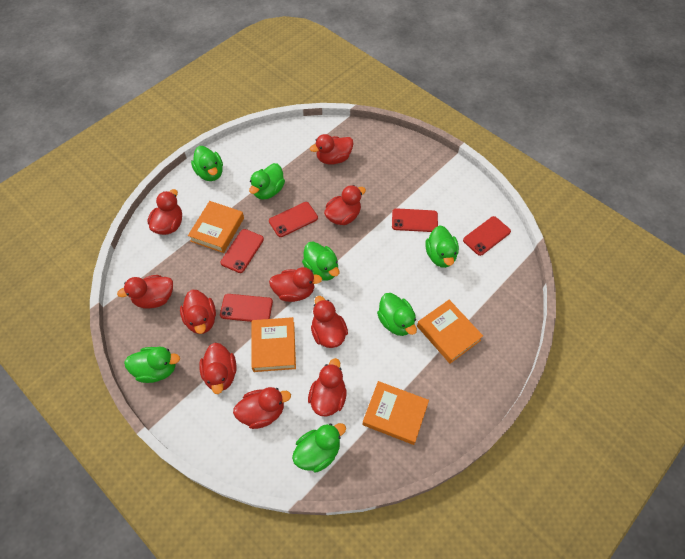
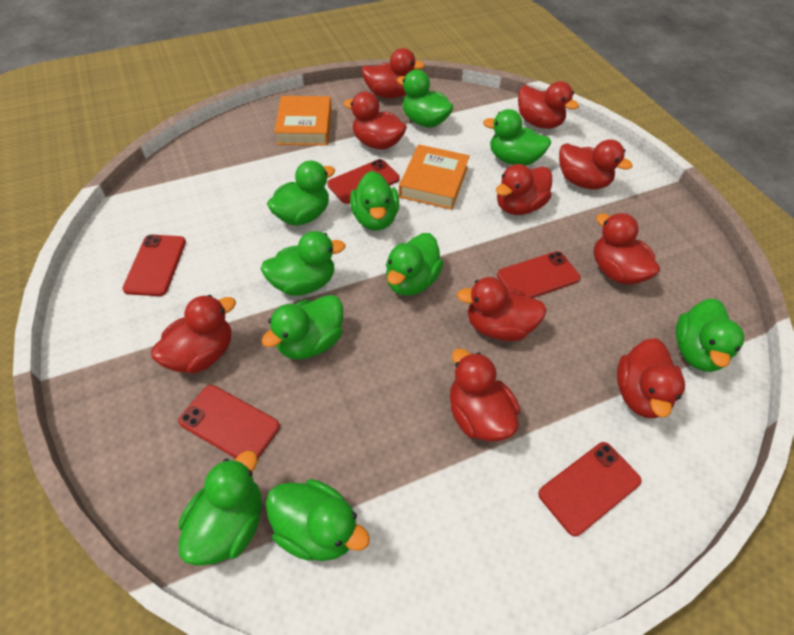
green duck: [124,347,180,383] [191,146,223,181] [249,163,285,200] [292,423,346,473] [302,242,339,281] [377,293,417,336] [425,226,459,268] = 7 -> [179,450,262,566] [261,231,346,296] [261,295,343,360] [265,479,370,561] [267,160,335,226] [350,171,399,231] [386,233,443,296] [397,70,454,127] [483,109,551,166] [676,299,744,372] = 10
orange book: [188,201,244,253] [251,317,296,372] [362,381,429,445] [417,300,483,364] = 4 -> [274,96,332,145] [399,144,470,210] = 2

